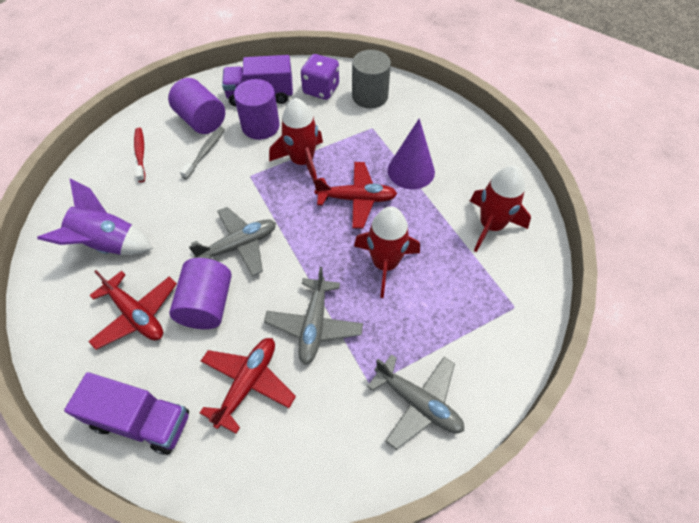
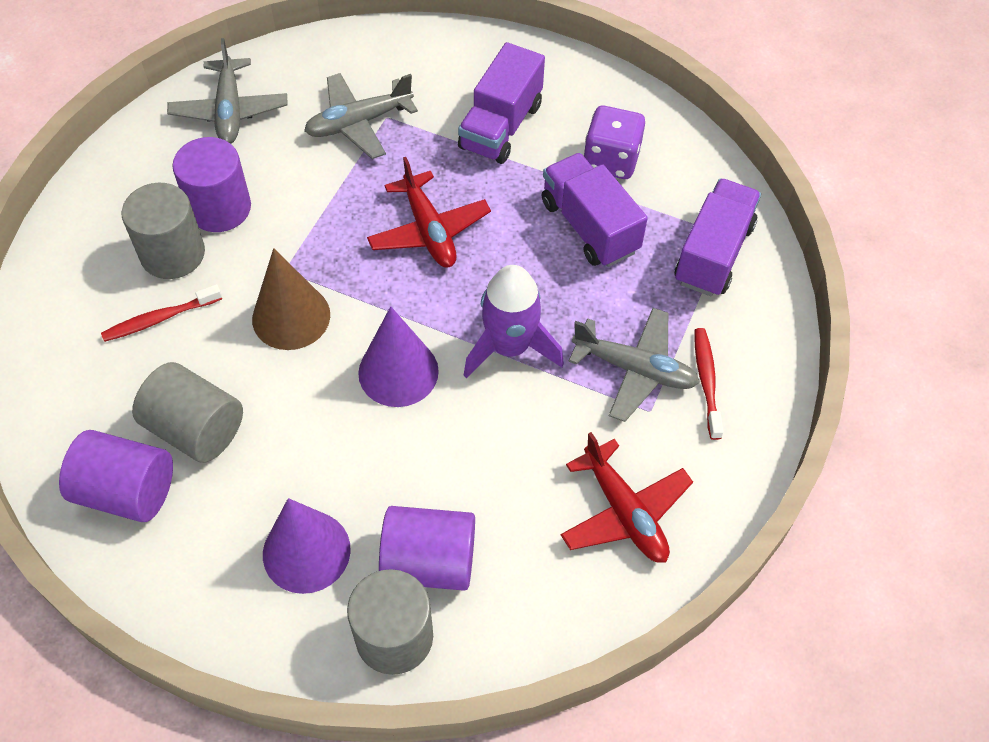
brown cone: none = 0 -> [252,248,330,350] = 1
grey cylinder: [352,50,391,108] = 1 -> [122,183,205,279] [132,362,243,463] [347,569,433,675] = 3
grey toothbrush: [180,127,225,179] = 1 -> none = 0
purple cone: [388,118,435,189] = 1 -> [263,498,351,594] [358,306,439,407] = 2
purple truck: [64,372,189,455] [222,55,293,106] = 2 -> [458,42,545,164] [542,153,648,267] [674,178,761,296] = 3
red plane: [88,270,177,350] [200,338,296,434] [314,162,397,229] = 3 -> [367,157,491,268] [561,432,693,563] = 2
red rocket: [269,98,323,182] [354,207,420,298] [470,166,531,252] = 3 -> none = 0
red toothbrush: [134,128,145,182] = 1 -> [101,284,222,342] [695,328,724,440] = 2

